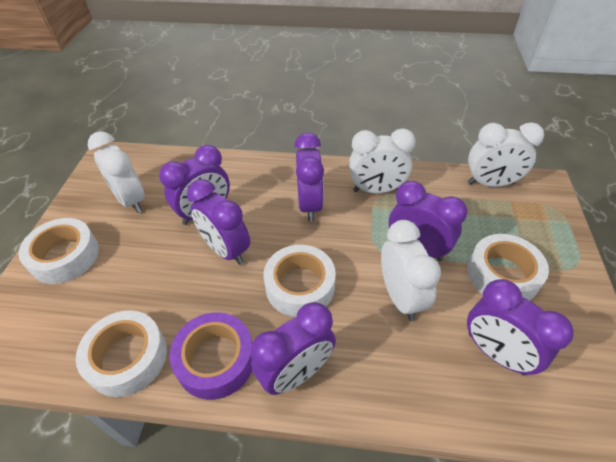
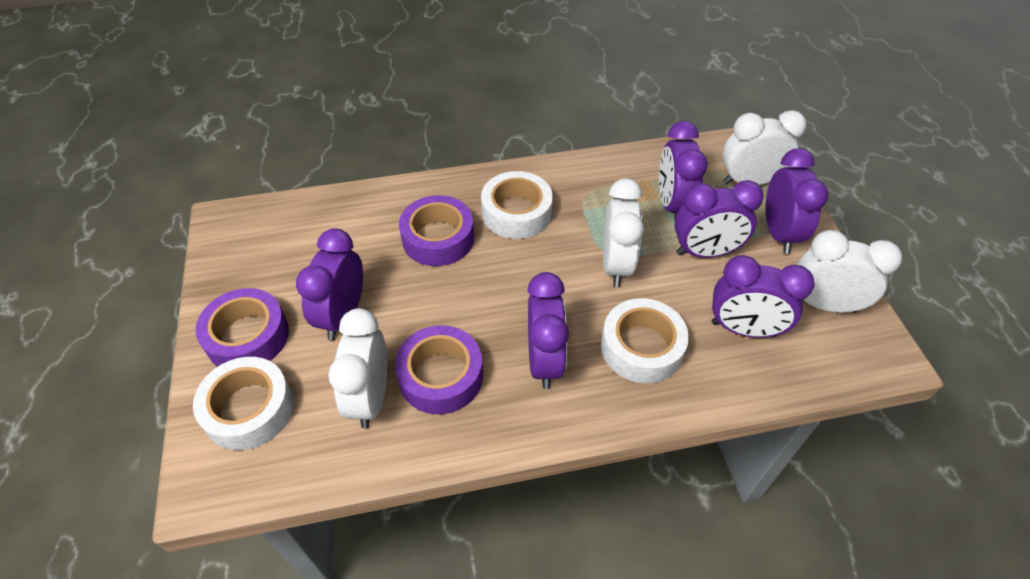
purple tape: [170,312,253,400] = 1 -> [196,288,289,366] [395,325,483,414] [399,195,474,266] = 3
white tape: [18,218,99,284] [76,310,167,397] [263,245,336,317] [467,234,549,301] = 4 -> [193,357,294,450] [481,171,553,239] [601,298,689,383] = 3

